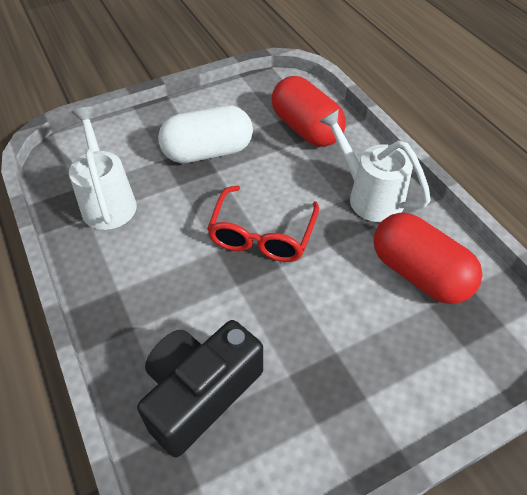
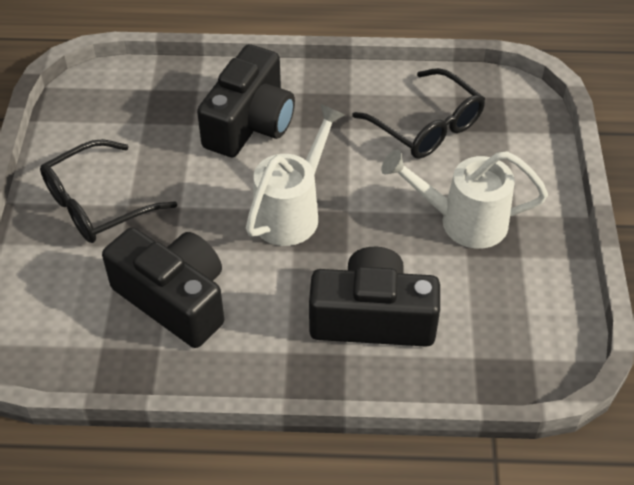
black camera: [137,320,263,457] = 1 -> [102,227,224,348] [197,44,295,157] [309,247,440,347] = 3
black glasses: none = 0 -> [40,139,177,243] [352,68,485,159] = 2
red capsule: [271,76,346,147] [373,212,482,304] = 2 -> none = 0
red glasses: [207,186,319,262] = 1 -> none = 0
white capsule: [158,105,253,163] = 1 -> none = 0

